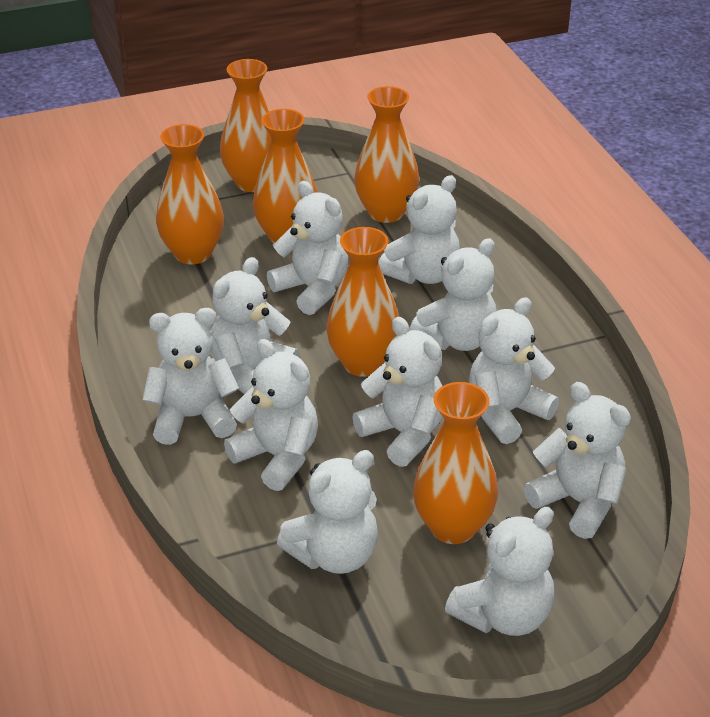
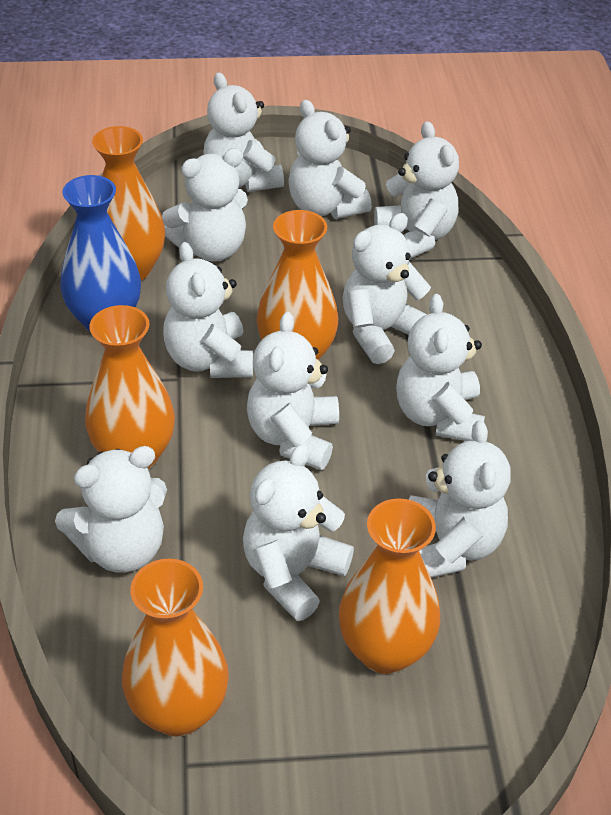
blue vase: none = 0 -> [60,175,141,332] = 1
orange vase: [156,124,224,264] [220,59,272,192] [253,109,317,244] [326,227,399,377] [354,86,419,223] [413,382,498,544] = 6 -> [85,305,175,470] [92,126,165,280] [122,558,229,737] [257,210,338,360] [339,498,440,674] = 5

